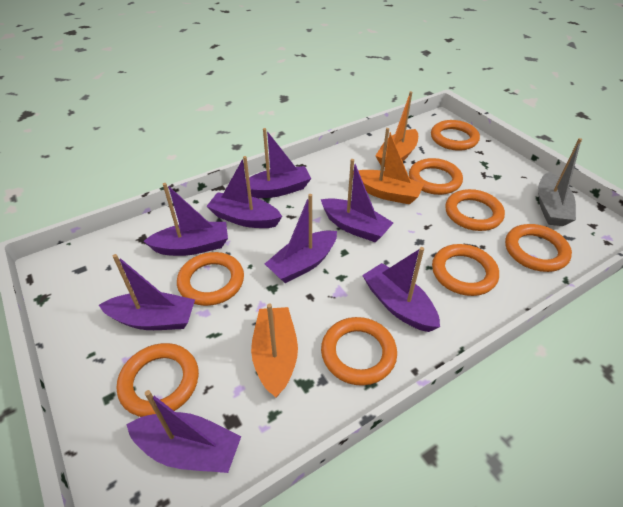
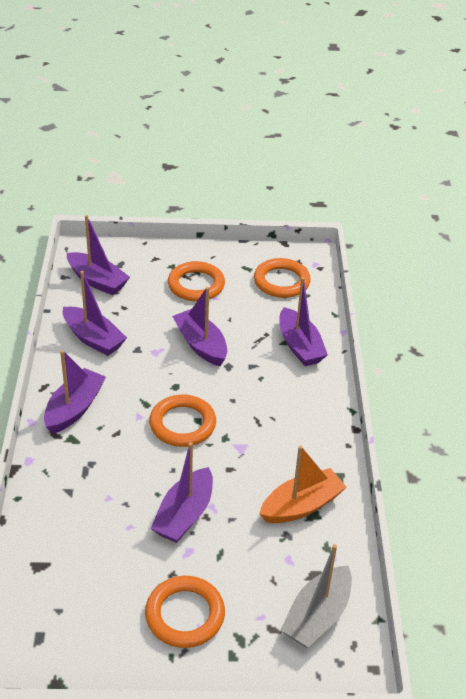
orange boat: [251,304,298,398] [353,128,424,204] [376,91,418,167] = 3 -> [259,446,347,523] = 1
orange ring: [117,343,199,417] [177,252,244,306] [321,317,397,386] [409,158,463,195] [431,120,480,151] [432,244,499,296] [445,189,505,231] [505,224,572,272] = 8 -> [145,576,225,648] [149,395,216,447] [168,261,225,301] [254,258,311,298] = 4
purple boat: [99,254,195,330] [126,390,241,473] [143,183,228,256] [206,156,282,228] [246,128,311,198] [265,194,337,283] [321,159,393,242] [362,247,440,332] = 8 -> [44,350,106,434] [63,271,127,356] [67,215,130,295] [151,442,213,543] [172,287,227,366] [279,277,328,366] = 6

